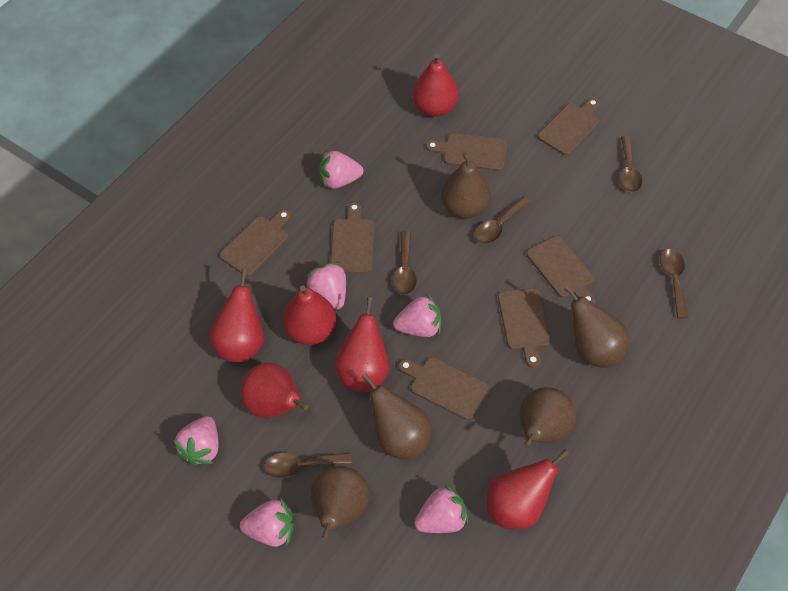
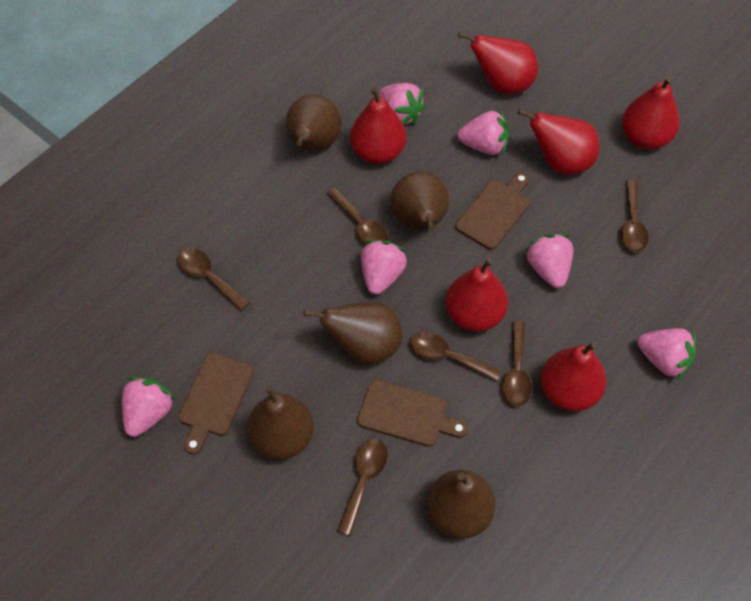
brown cutting board: [220,210,291,276] [331,202,374,273] [398,357,489,420] [426,133,507,171] [498,288,551,368] [526,235,595,304] [537,98,599,155] = 7 -> [178,353,254,455] [357,380,468,447] [455,172,530,250] = 3
brown spoon: [264,453,352,478] [392,231,417,295] [475,196,530,244] [619,136,642,192] [660,249,688,319] = 5 -> [177,248,250,311] [327,187,388,245] [337,439,388,536] [410,332,502,381] [502,321,532,406] [620,180,648,252] = 6

